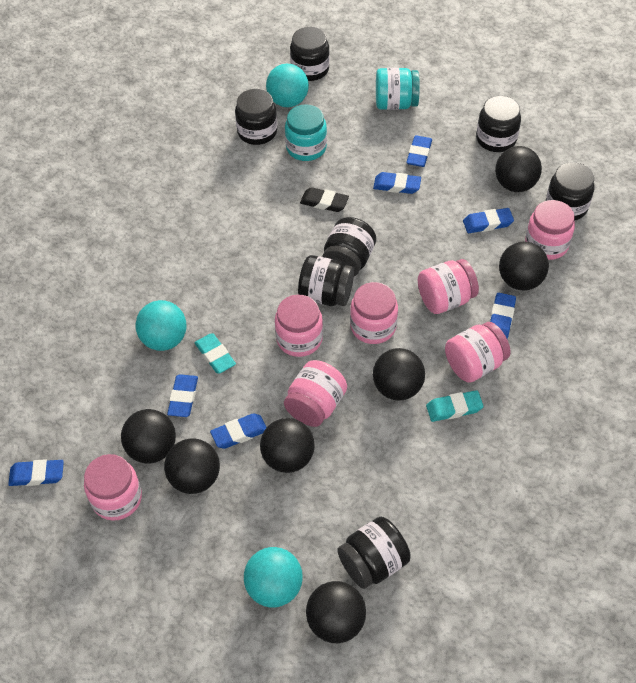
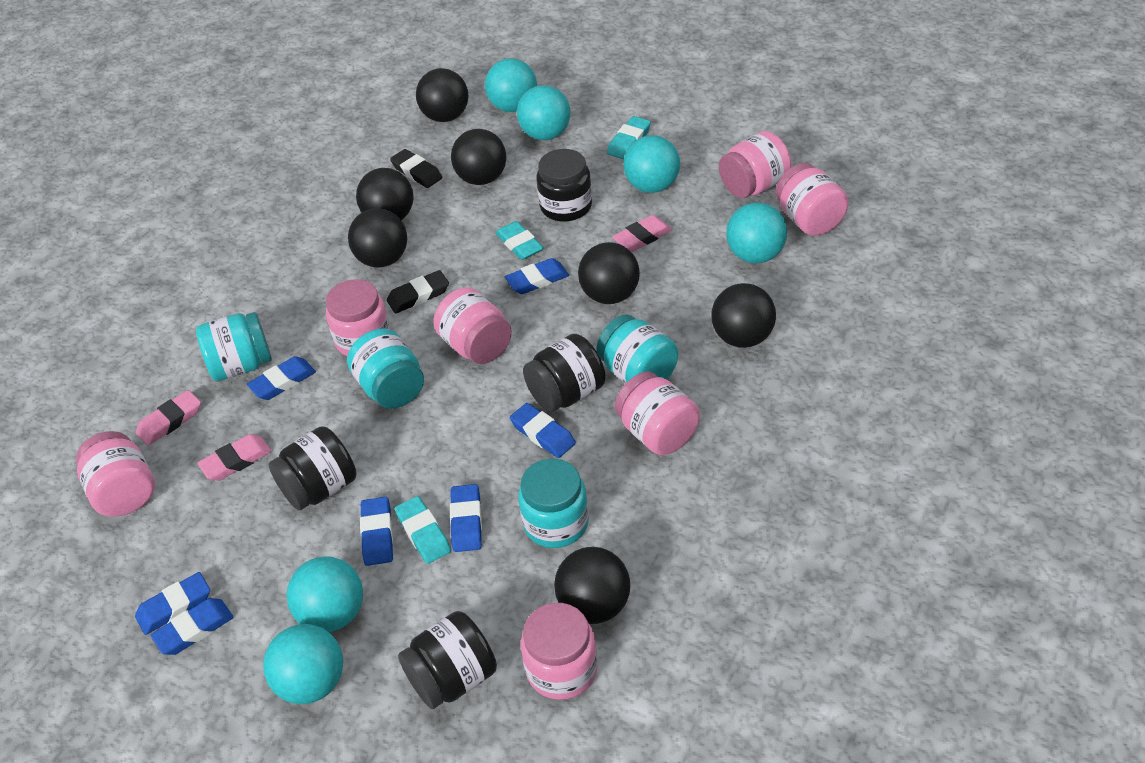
black eraser: [300,187,349,212] = 1 -> [387,270,449,313] [390,149,442,188] = 2
black jar: [235,89,277,145] [290,27,330,81] [298,255,354,306] [322,217,376,276] [337,517,411,589] [476,96,521,152] [546,162,594,221] = 7 -> [269,426,357,510] [398,611,497,709] [523,334,606,412] [536,149,592,222] = 4
pink eraser: none = 0 -> [136,390,201,446] [197,434,272,481] [612,215,672,252] = 3
turquoise ball: [135,300,187,351] [244,547,303,608] [266,64,309,107] = 3 -> [263,624,343,704] [287,556,363,632] [485,58,537,112] [517,85,571,140] [623,135,680,193] [726,202,787,263] = 6
turquoise eraser: [195,333,236,374] [426,390,484,422] = 2 -> [395,496,451,564] [495,221,544,260] [607,116,651,159] = 3
turquoise jar: [285,104,327,161] [376,68,420,110] = 2 -> [196,312,272,381] [347,328,424,409] [518,459,589,548] [596,314,678,383] = 4

